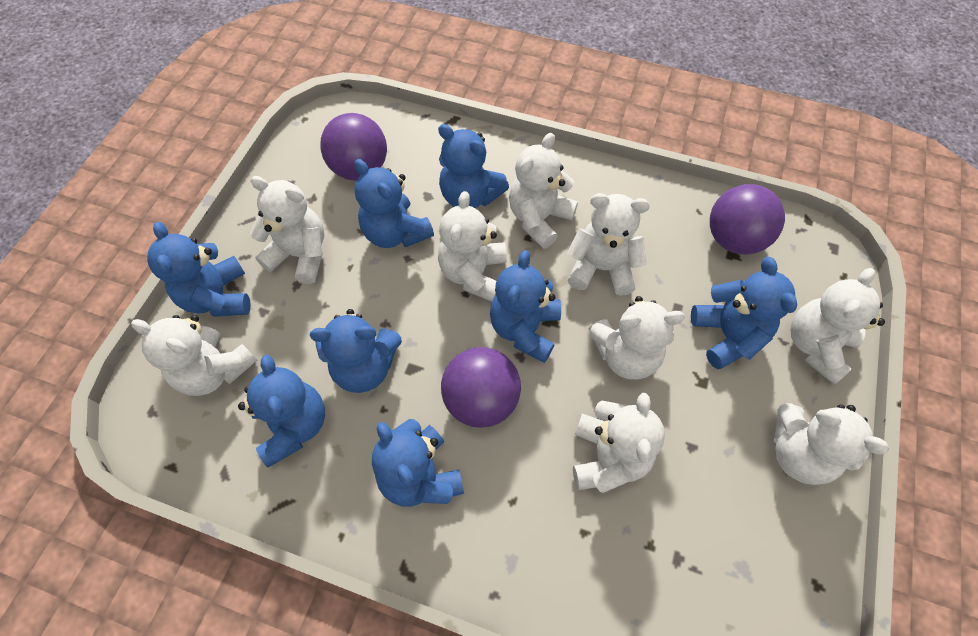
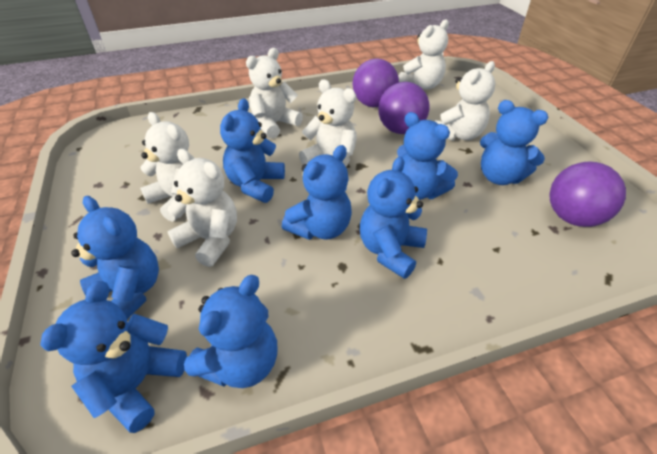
white teddy bear: [131,315,257,396] [250,176,324,284] [438,191,507,302] [509,133,578,249] [567,193,650,296] [573,393,665,493] [589,296,685,380] [774,403,889,485] [791,268,885,384] = 9 -> [140,112,194,222] [167,149,237,267] [246,48,303,139] [299,80,357,167] [398,19,449,90] [434,61,495,141] = 6

